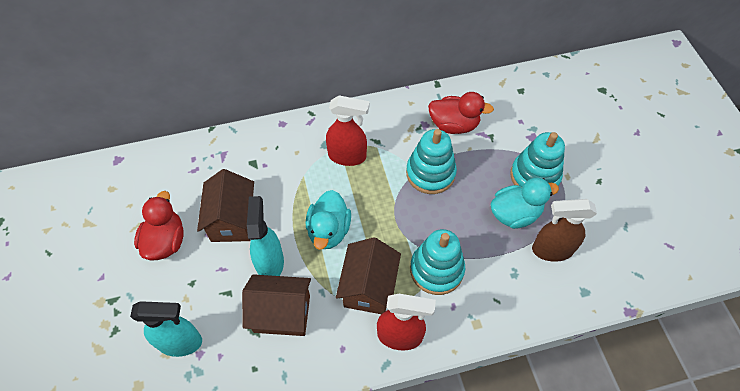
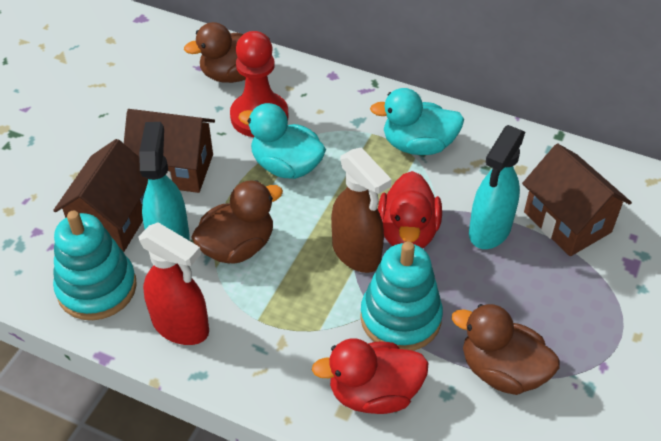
brown duck: none = 0 -> [184,22,270,83] [191,180,283,264] [452,304,560,395] = 3
red pawn: none = 0 -> [230,31,288,137] = 1
red spray bottle: [326,95,370,166] [377,294,436,351] = 2 -> [138,222,209,345] = 1
turquoise stacking toy: [406,129,457,194] [410,229,465,295] [510,132,565,187] = 3 -> [53,211,137,320] [360,241,443,351] = 2

